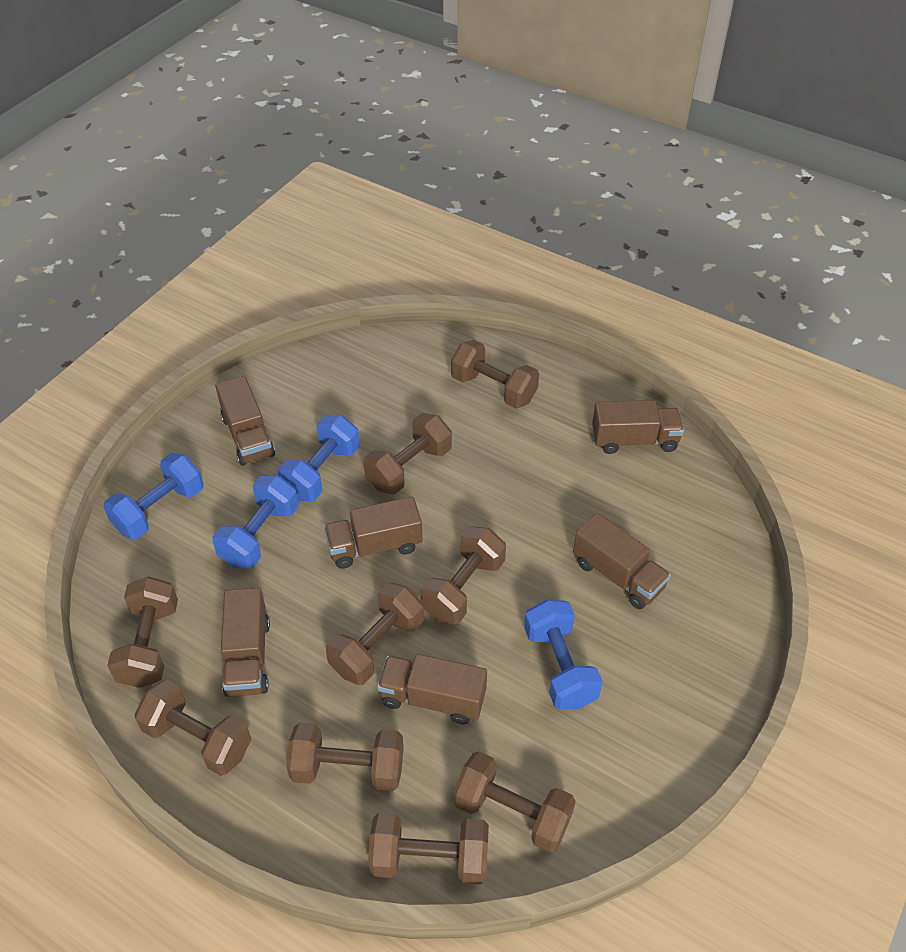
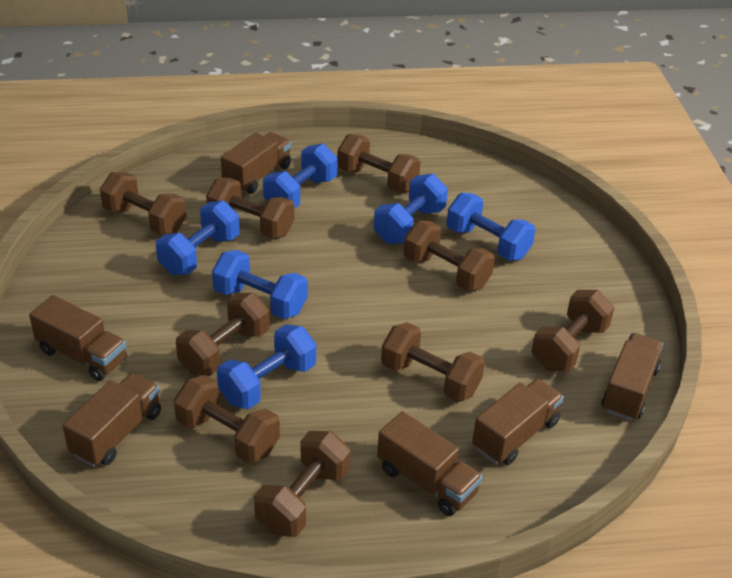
blue dumbbell: [103,453,204,539] [212,475,299,569] [278,415,360,501] [524,599,603,710] = 4 -> [156,200,240,275] [212,250,308,319] [217,324,316,409] [263,144,337,209] [374,174,448,244] [447,193,535,261] = 6

